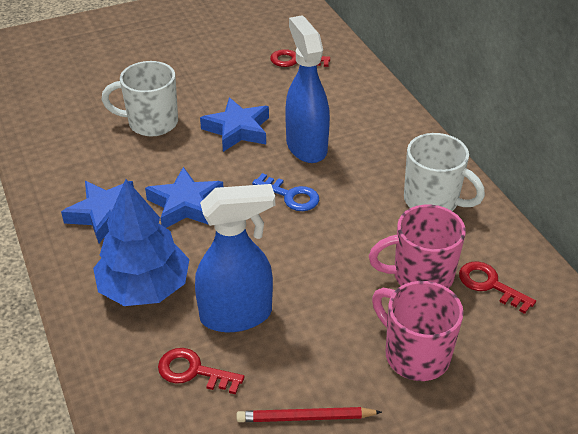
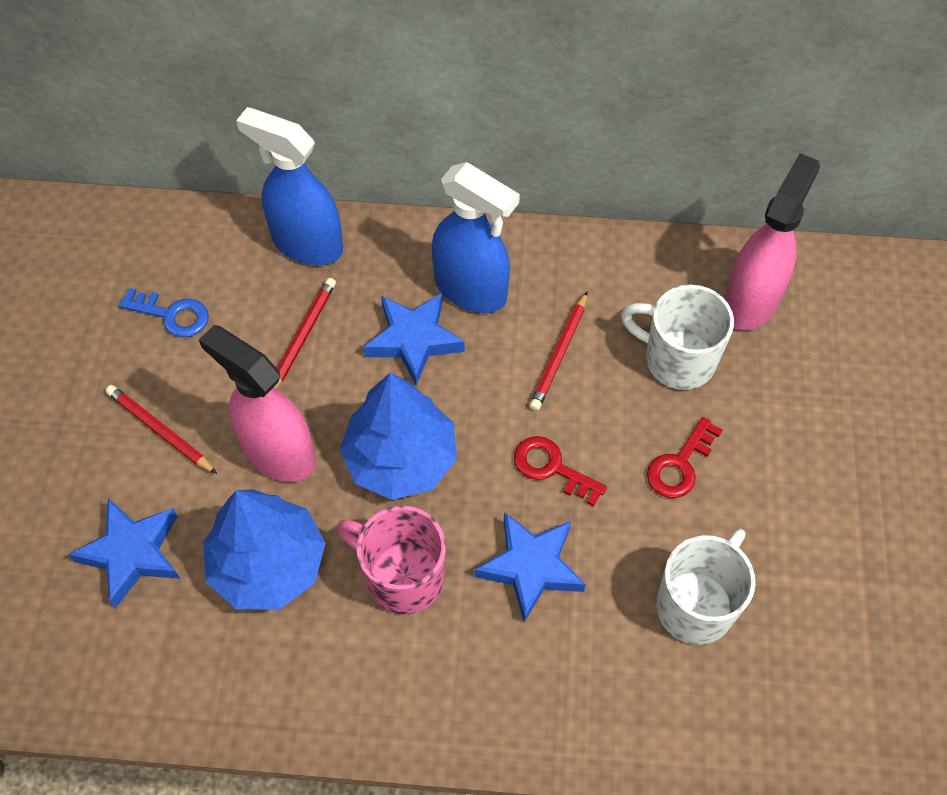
blue tree: [93,179,189,306] = 1 -> [203,489,326,610] [339,373,457,500] = 2
pink mug: [369,205,466,289] [372,281,464,381] = 2 -> [337,506,446,614] = 1
pink spray bottle: none = 0 -> [199,325,315,482] [724,153,820,330] = 2
red key: [158,348,245,394] [270,49,330,67] [459,261,536,314] = 3 -> [514,436,607,507] [647,417,722,498] = 2
red pencil: [237,407,382,422] = 1 -> [106,385,217,474] [274,278,336,389] [529,292,587,411] = 3

